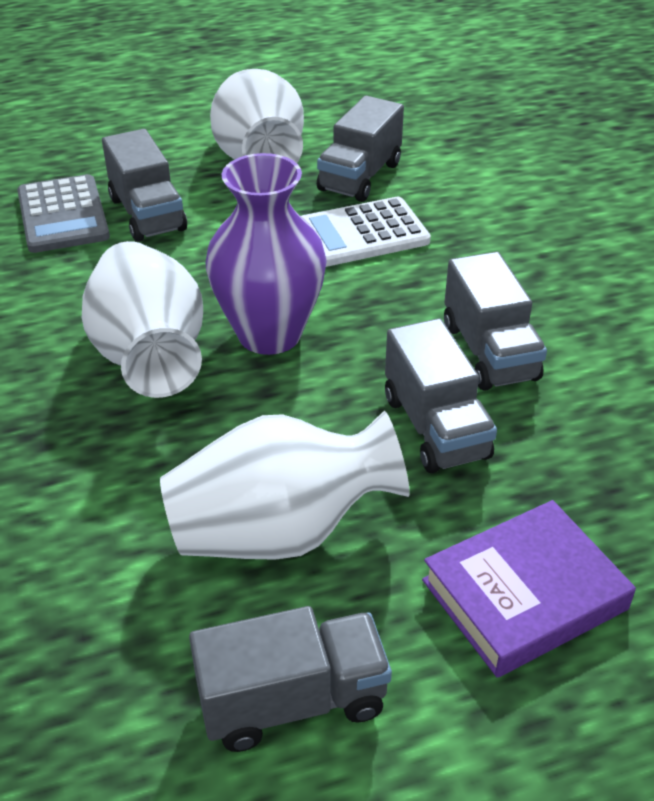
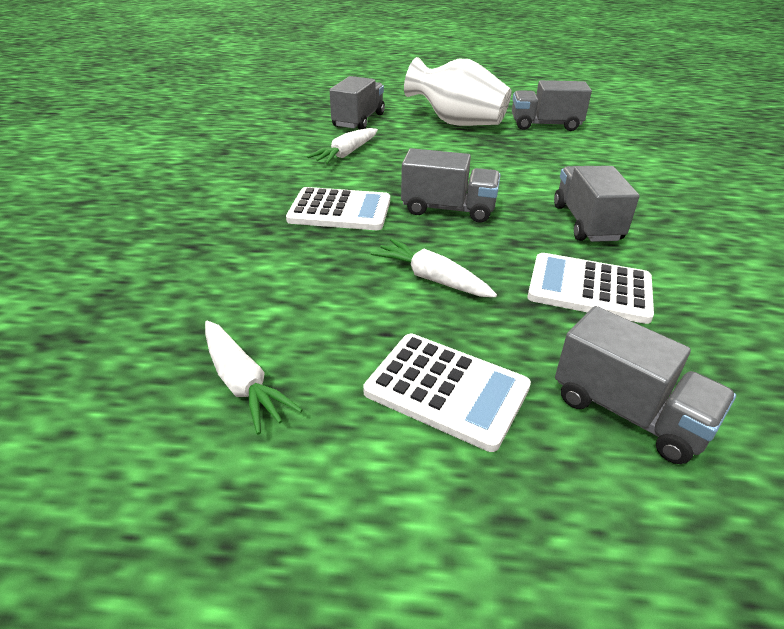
grey calculator: [17,174,110,253] = 1 -> none = 0
purple book: [422,500,636,678] = 1 -> none = 0
purple vase: [205,153,327,355] = 1 -> none = 0
white calculator: [301,197,431,267] = 1 -> [286,187,390,230] [363,333,531,452] [527,253,654,324] = 3
white carrot: none = 0 -> [205,321,303,435] [307,128,378,164] [370,238,497,297] = 3
white vase: [82,241,203,398] [160,411,410,560] [210,69,304,163] = 3 -> [404,57,512,126] = 1

